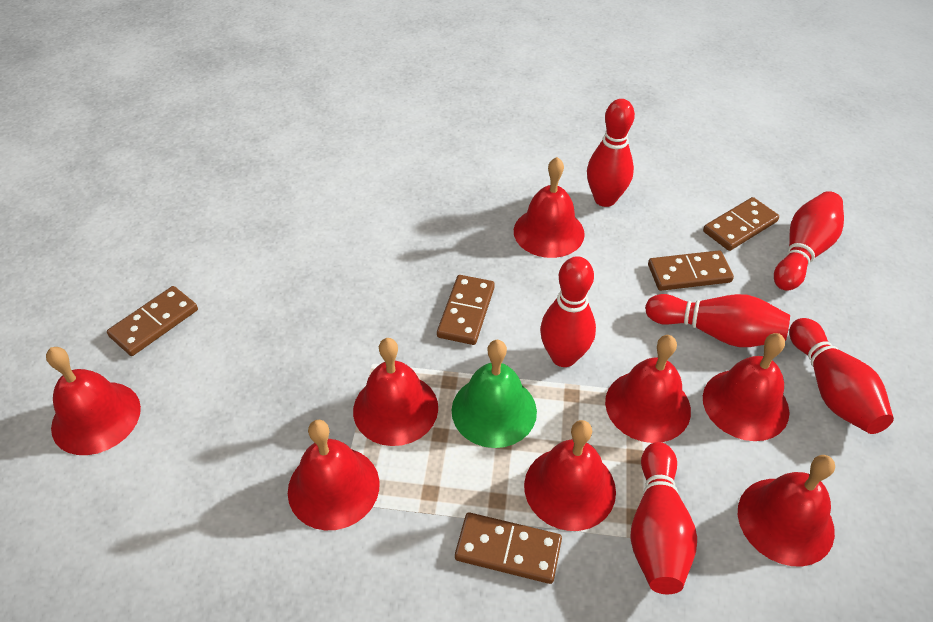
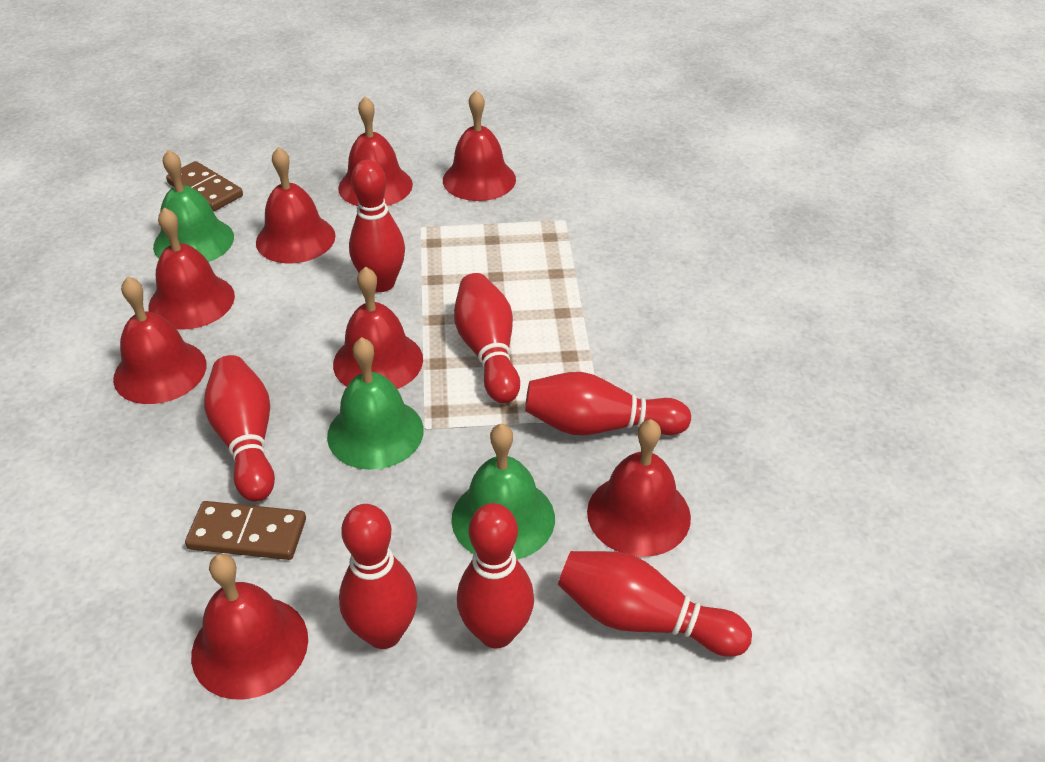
brown domino: [107,286,198,356] [437,275,495,345] [455,512,562,584] [648,250,734,291] [703,197,779,251] = 5 -> [166,161,243,211] [185,501,306,560] = 2
green bell: [452,340,537,448] = 1 -> [153,150,234,262] [327,337,424,470] [451,423,555,560] = 3
red bowling pin: [540,256,596,367] [587,99,635,207] [630,442,697,594] [645,294,790,347] [774,191,844,291] [789,318,894,434] = 6 -> [204,355,275,502] [339,504,417,649] [349,160,405,292] [454,273,520,403] [457,503,534,648] [525,372,691,435] [558,551,752,657] = 7

